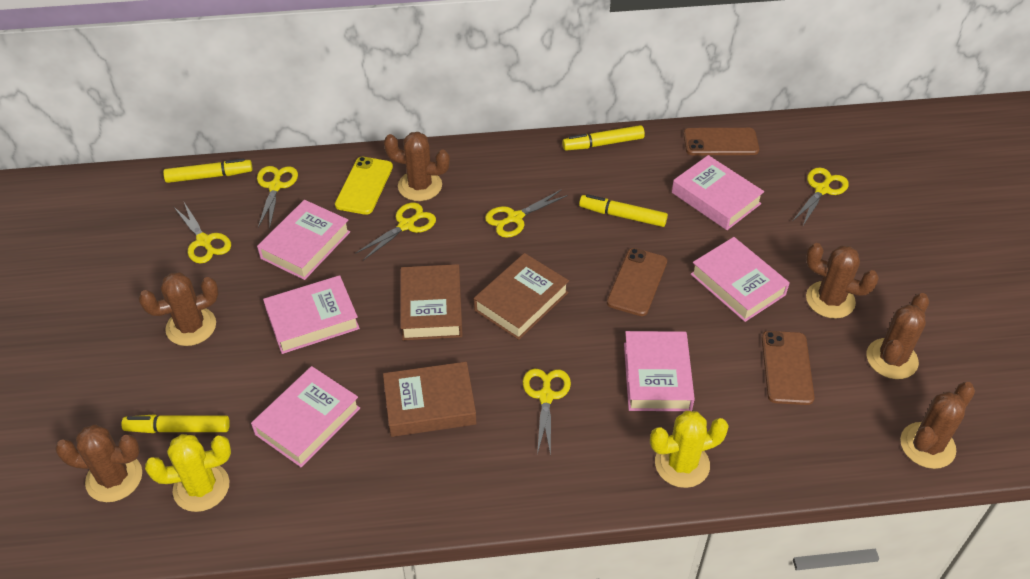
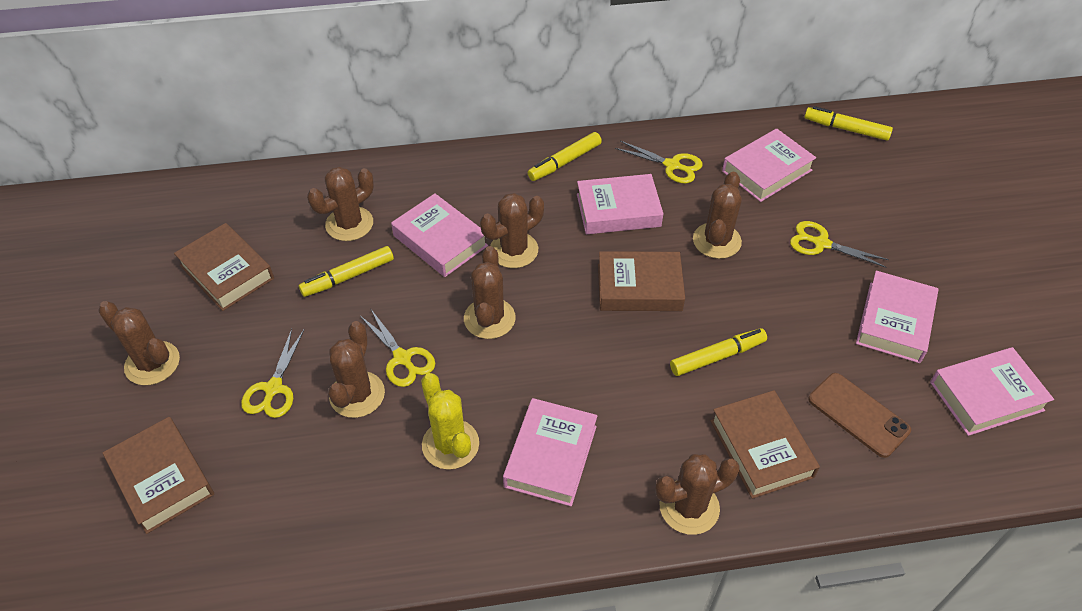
brown book: [383,362,477,437] [401,264,463,340] [474,253,569,340] = 3 -> [103,417,214,534] [174,223,274,311] [598,251,685,311] [710,390,820,499] = 4
brown cactus: [55,424,142,502] [138,272,219,346] [384,132,450,201] [806,243,879,318] [867,293,929,379] [900,382,975,469] = 6 -> [98,301,180,385] [307,167,374,241] [328,321,385,418] [464,246,516,339] [480,193,544,268] [655,454,740,535] [693,172,742,259] = 7
brown phone: [607,248,667,316] [683,128,759,155] [762,331,815,405] = 3 -> [808,373,911,458] = 1
yellow cactus: [145,434,231,512] [650,411,729,488] = 2 -> [421,373,479,470] = 1
yellow phone: [335,157,393,215] = 1 -> none = 0
yellow scissors: [173,202,231,264] [257,166,298,229] [355,203,436,260] [485,189,568,238] [523,369,571,456] [793,167,849,226] = 6 -> [241,329,304,418] [360,308,435,387] [615,141,702,183] [790,221,889,268] = 4

